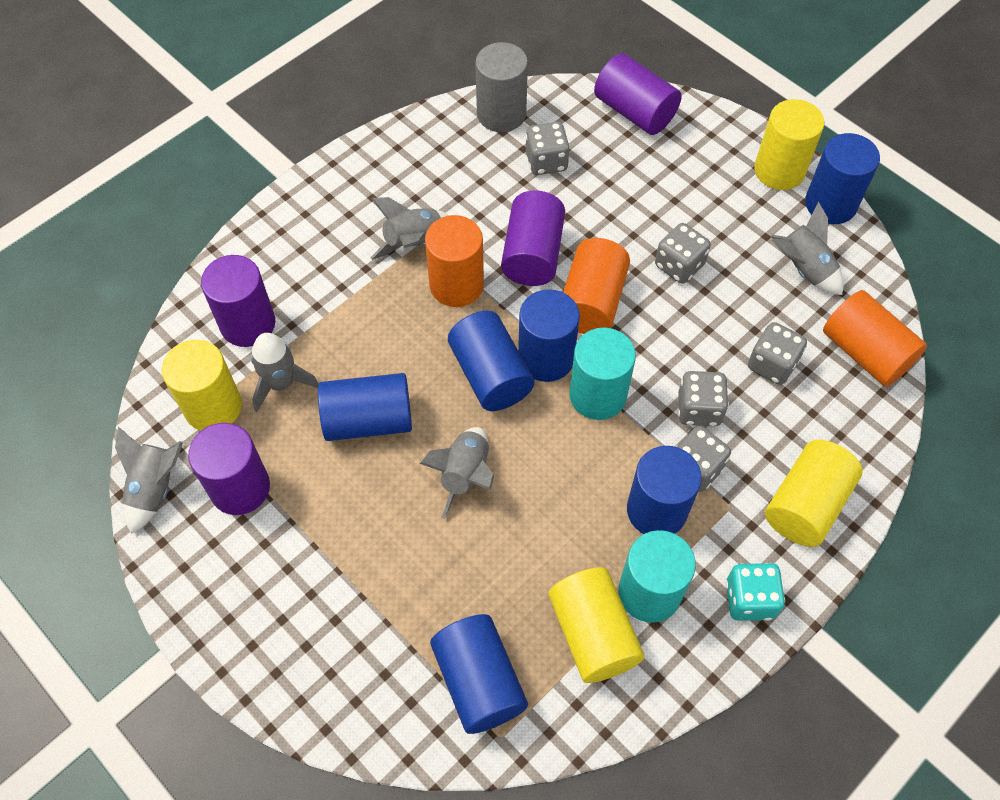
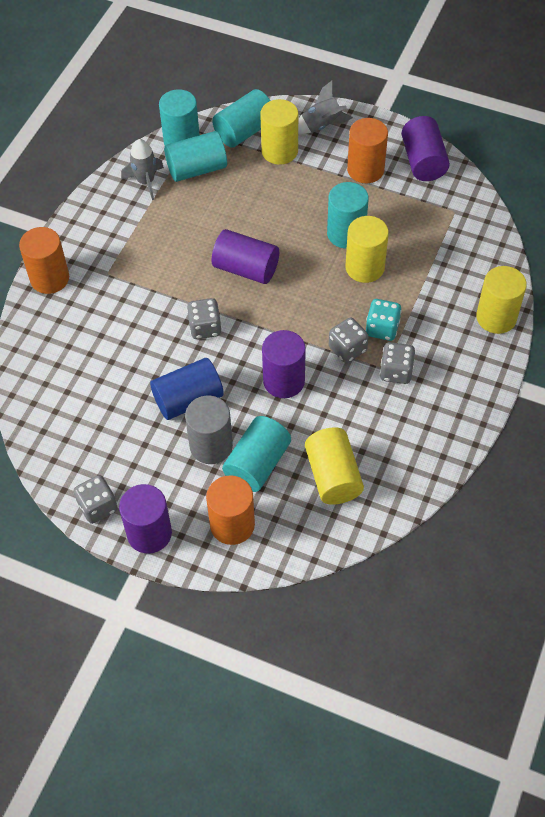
blue cylinder: [318,373,412,441] [430,614,528,734] [448,311,534,411] [518,289,580,382] [627,446,702,534] [805,133,880,224] = 6 -> [150,358,224,420] = 1
grey dice: [526,122,570,175] [655,223,711,284] [676,426,731,492] [678,371,729,426] [748,322,807,385] = 5 -> [74,475,118,524] [187,298,222,339] [329,317,369,363] [380,342,415,384] = 4
grey rocket: [115,426,183,534] [251,333,319,412] [370,197,449,260] [419,427,494,519] [771,202,844,295] = 5 -> [121,139,164,200] [298,81,353,134] = 2
turquoise cylinder: [569,328,636,420] [619,530,696,623] = 2 -> [159,89,200,145] [164,131,227,182] [212,89,270,148] [222,416,291,492] [327,182,369,248] = 5

